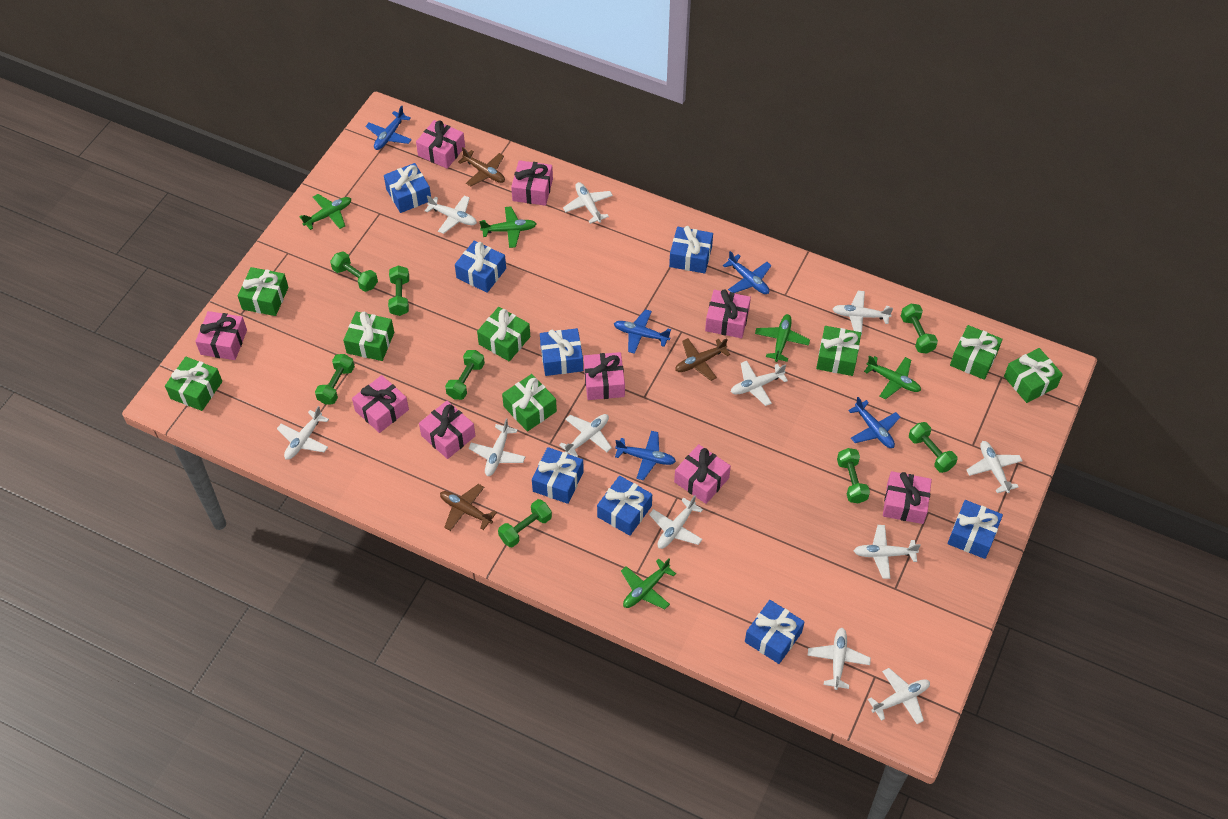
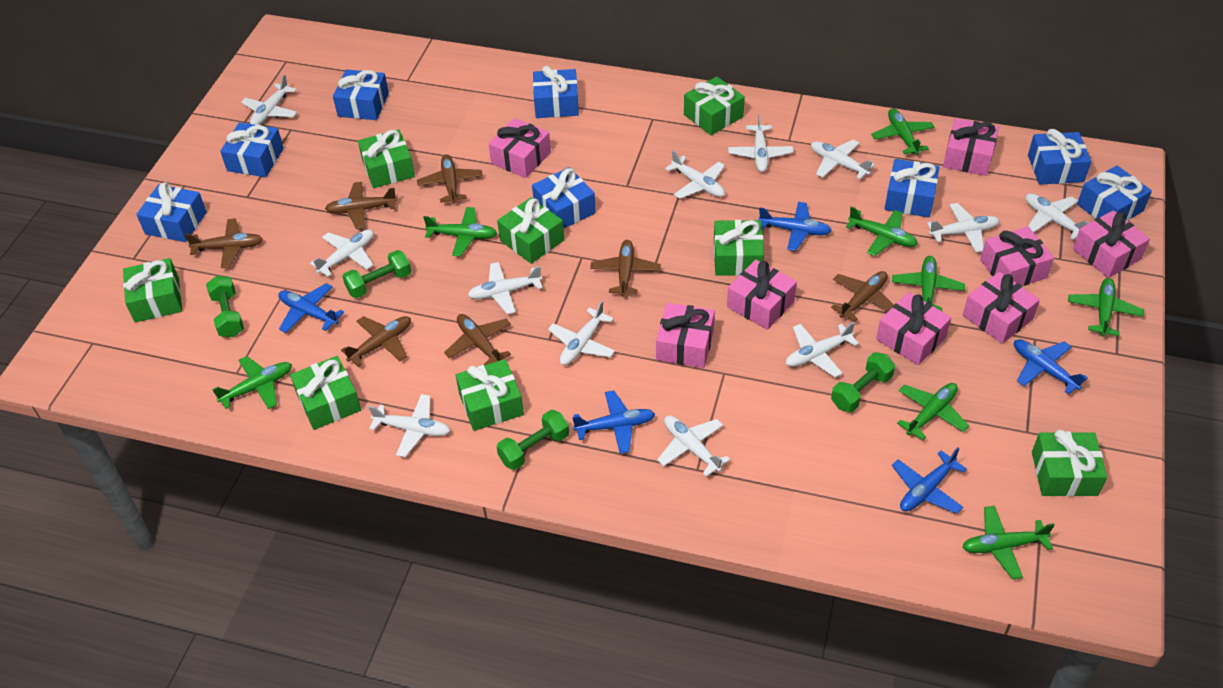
brown plane: [440,484,497,531] [458,147,505,186] [675,338,730,381] = 3 -> [185,218,263,268] [325,182,397,229] [341,316,411,367] [417,154,483,204] [444,314,511,365] [590,240,661,297] [831,271,894,322] = 7
green dumbbell: [315,354,355,405] [330,251,378,292] [388,265,409,316] [445,350,485,400] [498,499,552,547] [837,448,870,504] [901,304,938,353] [909,422,957,473] = 8 -> [206,276,244,337] [342,250,411,298] [496,410,569,470] [831,352,895,412] = 4
green plane: [299,194,351,230] [479,206,536,248] [621,558,676,609] [755,314,810,362] [864,356,921,400] = 5 -> [212,356,292,409] [423,207,497,257] [846,207,918,256] [871,108,935,155] [892,256,965,311] [897,383,969,440] [962,506,1054,580] [1068,278,1144,337] = 8
pink gift: [195,311,247,360] [352,375,409,433] [416,120,465,169] [419,401,475,459] [511,160,553,206] [584,352,625,400] [674,444,731,504] [705,289,751,338] [883,471,932,524] = 9 -> [489,118,551,178] [656,303,715,368] [727,259,797,330] [876,292,951,365] [943,118,999,176] [963,272,1040,344] [980,227,1054,286] [1073,210,1150,278] = 8

